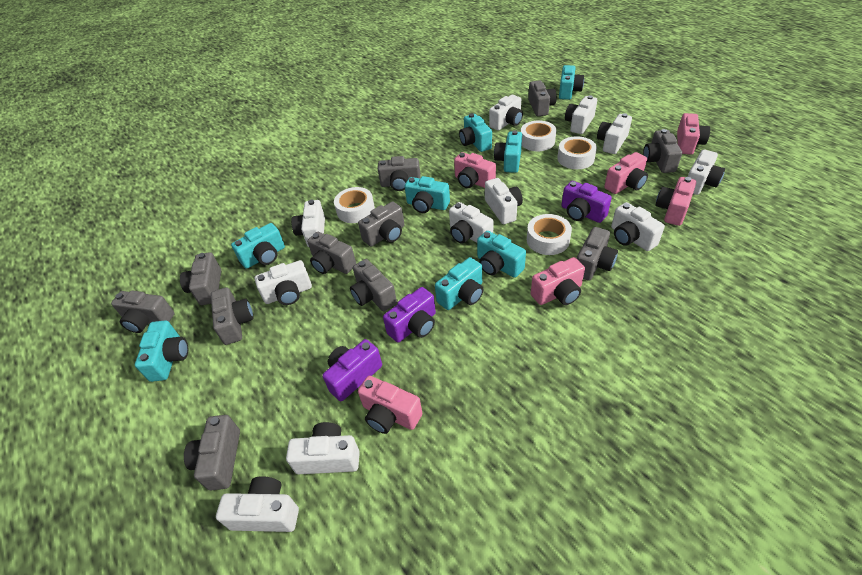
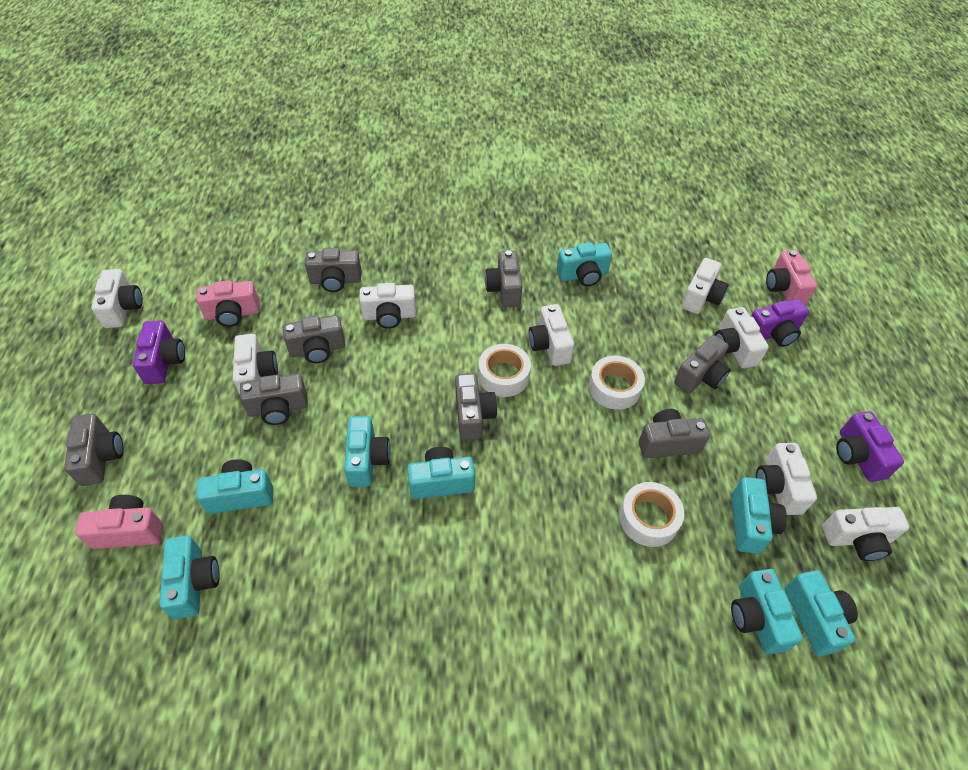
grey camera: [111,291,175,333] [180,252,221,305] [184,415,240,490] [211,287,253,345] [307,232,356,274] [350,259,397,311] [358,201,405,247] [378,156,421,191] [528,80,557,116] [577,227,618,281] [643,129,682,173] = 11 -> [64,414,124,486] [240,374,308,425] [283,315,345,363] [305,248,362,292] [455,373,497,441] [485,250,522,307] [639,409,710,458] [674,335,731,394] = 8
pink camera: [358,376,422,434] [454,152,496,188] [531,257,585,305] [604,152,648,194] [655,177,696,226] [677,113,710,155] = 6 -> [75,495,163,549] [196,280,260,327] [766,250,817,305] = 3
white camera: [216,476,299,532] [255,260,312,305] [286,422,360,474] [291,200,325,247] [449,202,494,244] [485,178,523,224] [489,95,523,130] [565,95,597,134] [597,113,632,154] [611,202,665,251] [688,150,725,195] = 11 -> [91,269,143,328] [233,334,278,394] [359,283,416,329] [529,304,574,366] [682,258,729,314] [715,307,769,369] [756,443,817,515] [822,507,909,561] = 8
white tape: [334,187,375,223] [521,120,556,151] [527,214,572,255] [557,136,597,169] = 4 -> [478,344,531,397] [589,356,645,410] [619,482,684,547] = 3

